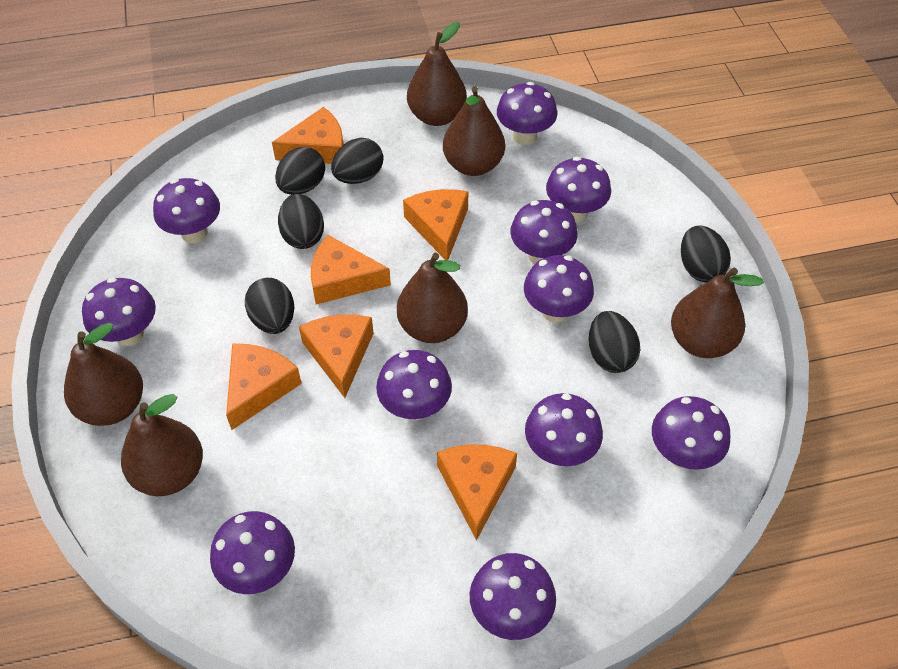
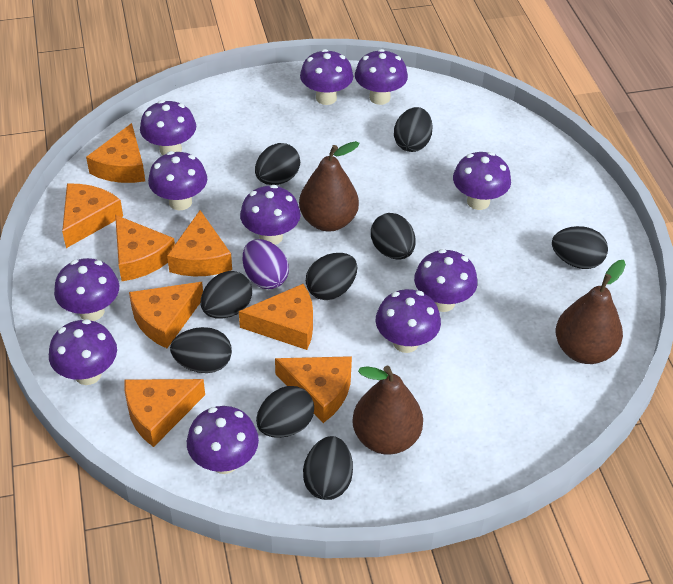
black egg: [245,278,294,334] [275,147,325,195] [278,194,324,249] [331,138,383,184] [589,311,640,373] [681,225,731,283] = 6 -> [170,327,232,373] [201,271,252,319] [255,143,300,185] [256,386,314,438] [303,436,353,500] [306,253,357,300] [371,213,416,260] [394,107,433,152] [552,226,608,269] = 9
brown pear: [64,323,143,426] [121,394,203,496] [397,253,468,343] [407,22,467,126] [443,86,505,176] [671,267,764,358] = 6 -> [299,141,359,232] [352,366,423,455] [556,260,626,364] = 3
orange cheese: [226,344,302,430] [272,107,344,164] [299,314,374,398] [311,235,391,304] [403,189,468,260] [437,445,517,541] = 6 -> [62,184,123,248] [86,123,145,183] [115,215,175,281] [125,379,205,447] [129,282,203,348] [167,210,232,277] [239,284,313,350] [275,356,352,423] = 8
purple egg: none = 0 -> [243,239,289,289] = 1

